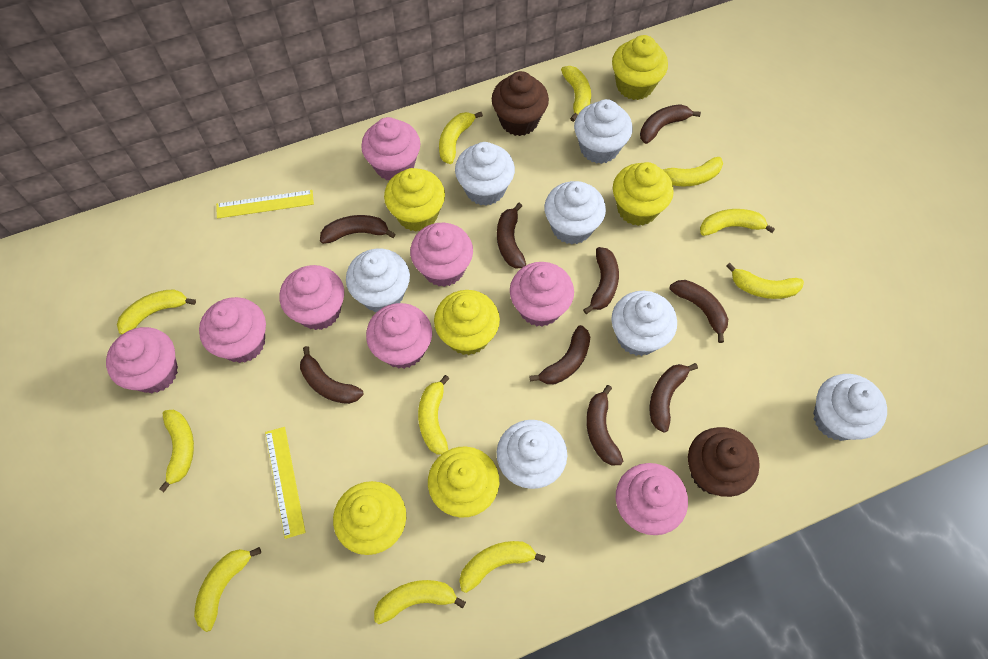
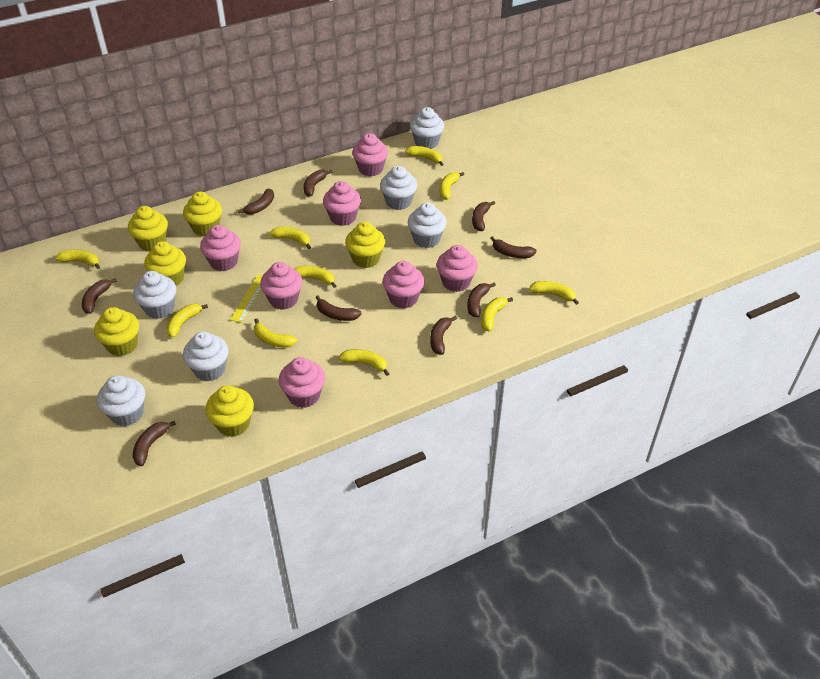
brown cupcake: [492,71,549,136] [688,427,760,497] = 2 -> none = 0
pink cupcake: [106,327,178,393] [199,297,266,363] [280,265,344,330] [361,117,420,180] [366,303,432,369] [410,223,473,287] [510,262,574,327] [616,463,688,535] = 8 -> [200,225,241,271] [260,262,302,310] [279,357,325,408] [323,181,361,226] [352,133,388,176] [383,261,424,309] [437,245,478,292] = 7
white cupcake: [346,249,410,312] [455,142,515,206] [497,420,567,489] [544,181,606,244] [574,99,633,164] [611,291,677,356] [813,374,887,441] = 7 -> [97,375,145,426] [133,271,176,319] [183,331,229,381] [380,166,417,210] [408,202,447,248] [410,107,444,149] = 6
yellow banana: [117,289,196,334] [159,410,194,492] [194,547,261,632] [374,580,466,624] [418,375,450,455] [439,112,483,164] [459,541,546,593] [561,66,591,122] [663,157,723,186] [700,209,775,236] [726,263,804,299] = 11 -> [55,250,100,269] [166,304,208,338] [254,319,297,347] [269,227,311,249] [294,266,336,288] [339,349,389,376] [405,146,444,166] [439,172,464,200] [481,297,513,332] [529,281,579,305] = 10
yellow ruler: [216,190,314,219] [265,427,306,539] = 2 -> [230,275,262,323] = 1

